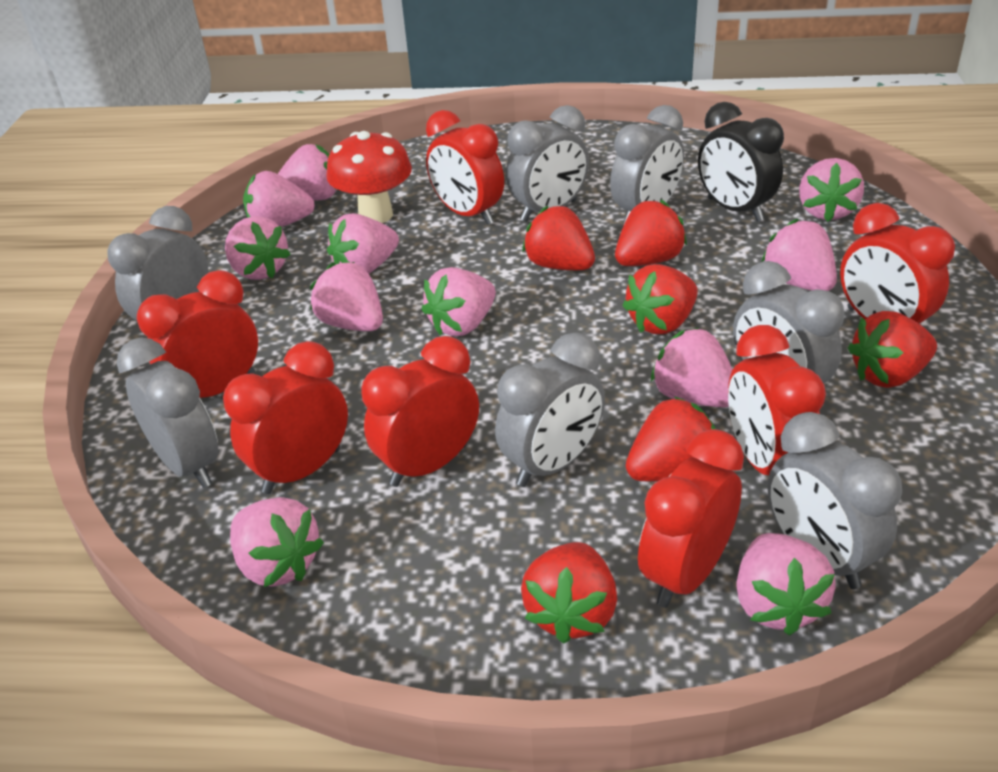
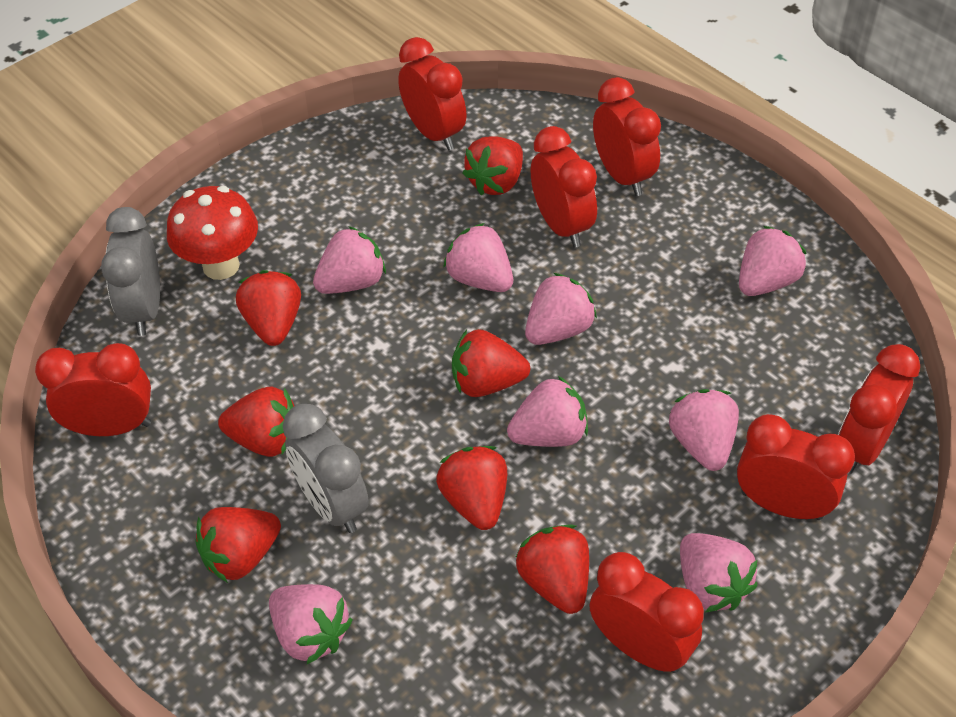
black clock: [698,102,784,222] = 1 -> none = 0
grey clock: [108,206,208,320] [117,338,219,488] [495,333,605,487] [506,105,589,222] [610,105,684,225] [733,261,845,383] [767,412,902,589] = 7 -> [101,207,160,336] [283,404,369,533] = 2
pink strawberry: [225,216,290,280] [230,497,324,587] [243,171,315,227] [278,144,337,200] [310,262,383,331] [327,213,399,274] [421,267,496,336] [651,328,733,408] [737,533,836,636] [761,219,837,291] [799,158,864,222] = 11 -> [269,584,353,664] [313,226,386,294] [443,223,513,292] [507,376,588,447] [525,273,597,345] [669,389,739,471] [680,533,758,612] [739,226,806,296] = 8
red strawberry: [521,542,617,644] [522,206,595,270] [615,200,687,266] [622,264,698,334] [626,396,716,482] [848,311,937,388] = 6 -> [195,507,281,583] [218,387,294,457] [236,270,301,346] [436,446,507,530] [452,329,530,397] [462,136,523,195] [516,525,589,614] = 7

